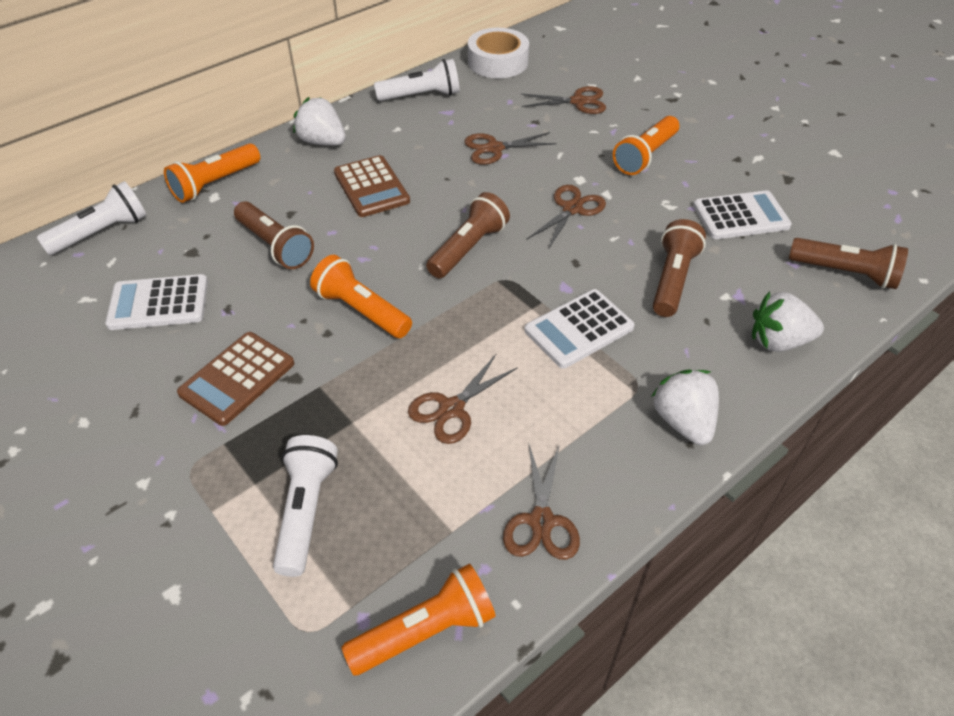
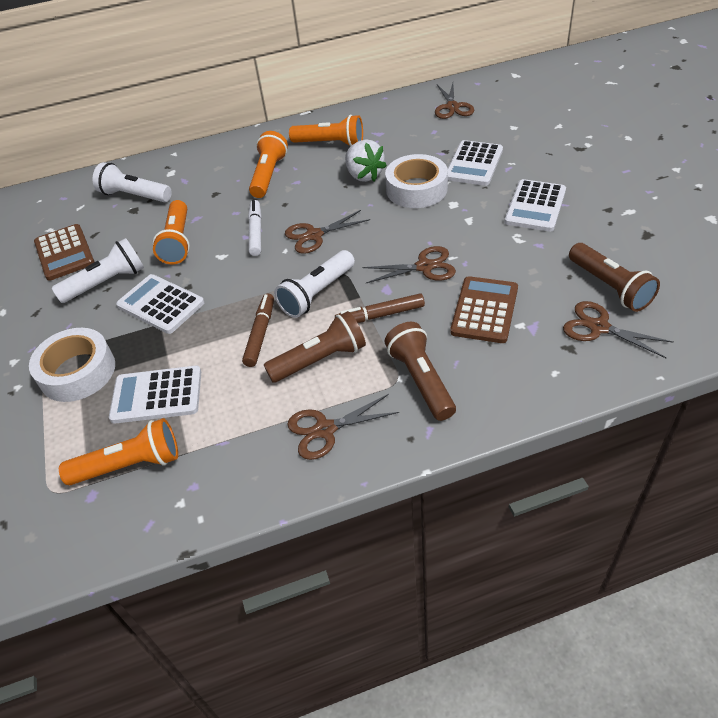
brown flashlight: [234,201,314,269] [426,192,510,278] [653,219,706,317] [789,238,908,289] = 4 -> [264,311,366,383] [385,322,456,421] [569,243,660,312] = 3
brown marker: none = 0 -> [242,294,274,367] [335,294,425,323] = 2
white calculator: [105,274,208,330] [524,289,635,369] [693,190,792,239] = 3 -> [109,366,201,424] [116,274,205,334] [448,140,503,186] [504,179,566,232] = 4
white marker: none = 0 -> [248,200,262,256] = 1
white strawberry: [293,97,346,146] [651,369,719,445] [752,291,824,352] = 3 -> [345,139,387,182] = 1
white tape: [468,28,529,78] = 1 -> [29,328,115,402] [385,154,448,208] = 2

